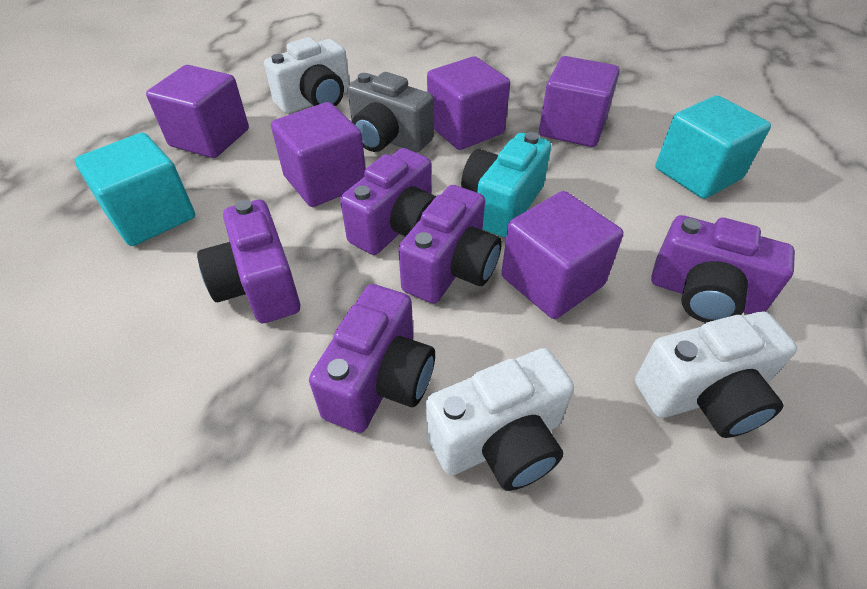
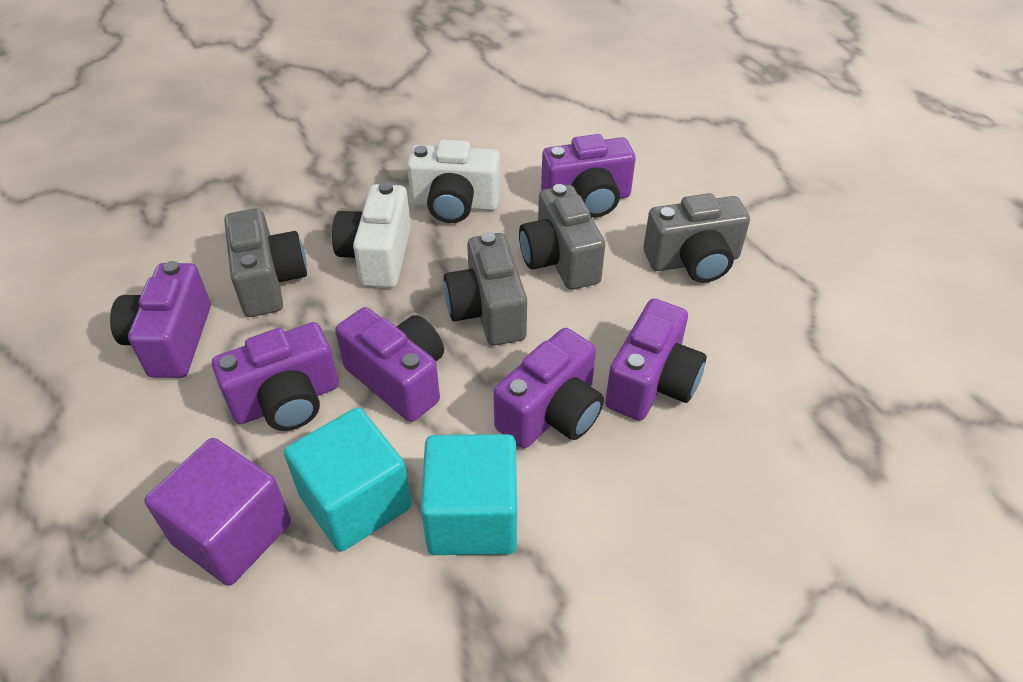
grey camera: [347,72,434,152] = 1 -> [224,208,307,317] [444,232,527,346] [519,184,605,290] [643,193,750,283] = 4
purple camera: [197,200,300,323] [309,284,435,433] [340,148,436,255] [398,185,502,303] [651,215,795,323] = 5 -> [110,261,211,378] [212,322,339,431] [335,307,444,422] [493,328,604,448] [541,134,636,217] [605,298,707,421] = 6
purple cube: [146,65,249,158] [271,102,366,207] [427,56,510,150] [501,191,623,319] [539,56,620,147] = 5 -> [144,438,291,586] = 1
turquoise camera: [461,132,551,237] = 1 -> none = 0
white camera: [264,37,350,114] [426,348,574,491] [635,312,797,438] = 3 -> [332,182,411,288] [407,140,500,223] = 2

